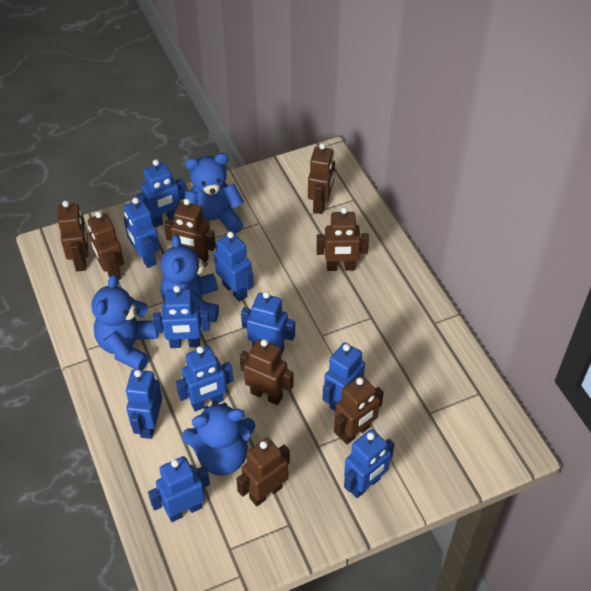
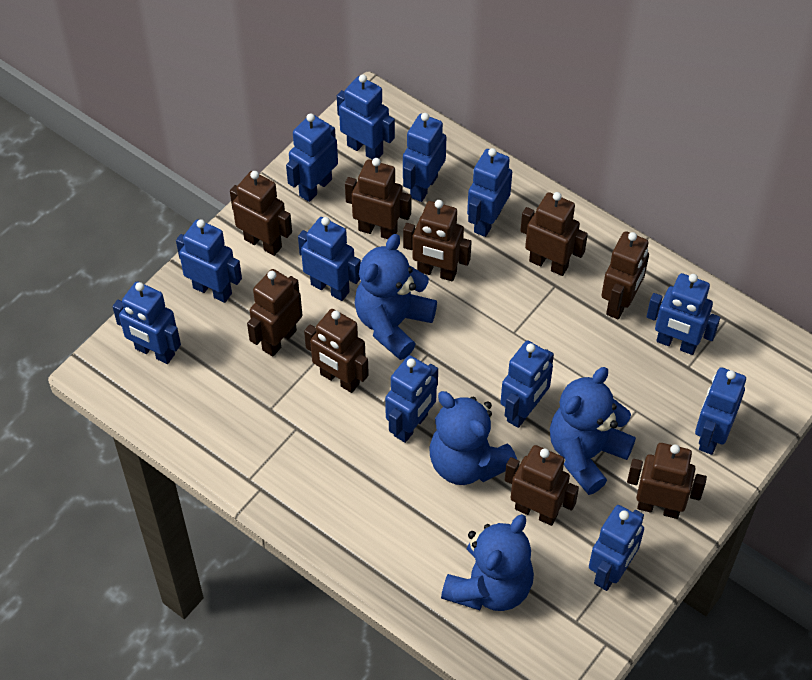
blue robot: [124,197,160,268] [126,369,162,439] [136,159,186,227] [148,456,210,522] [153,286,210,348] [176,346,233,412] [214,231,254,302] [241,291,295,356] [322,342,365,411] [344,429,395,498] = 10 -> [112,282,181,364] [176,219,242,303] [286,113,338,202] [298,217,361,301] [337,74,395,160] [385,355,438,443] [403,113,446,202] [467,148,512,237] [501,341,554,428] [589,505,644,591] [646,273,720,355] [695,367,746,455] = 12
brown robot: [58,201,88,271] [88,211,124,280] [164,199,216,262] [236,438,290,506] [240,339,294,405] [308,143,335,214] [316,207,369,271] [334,376,384,444] = 8 -> [230,171,292,256] [247,269,302,357] [304,309,369,393] [345,158,411,239] [403,200,472,281] [505,445,579,526] [520,192,588,276] [601,231,649,319] [627,443,707,519] = 9

